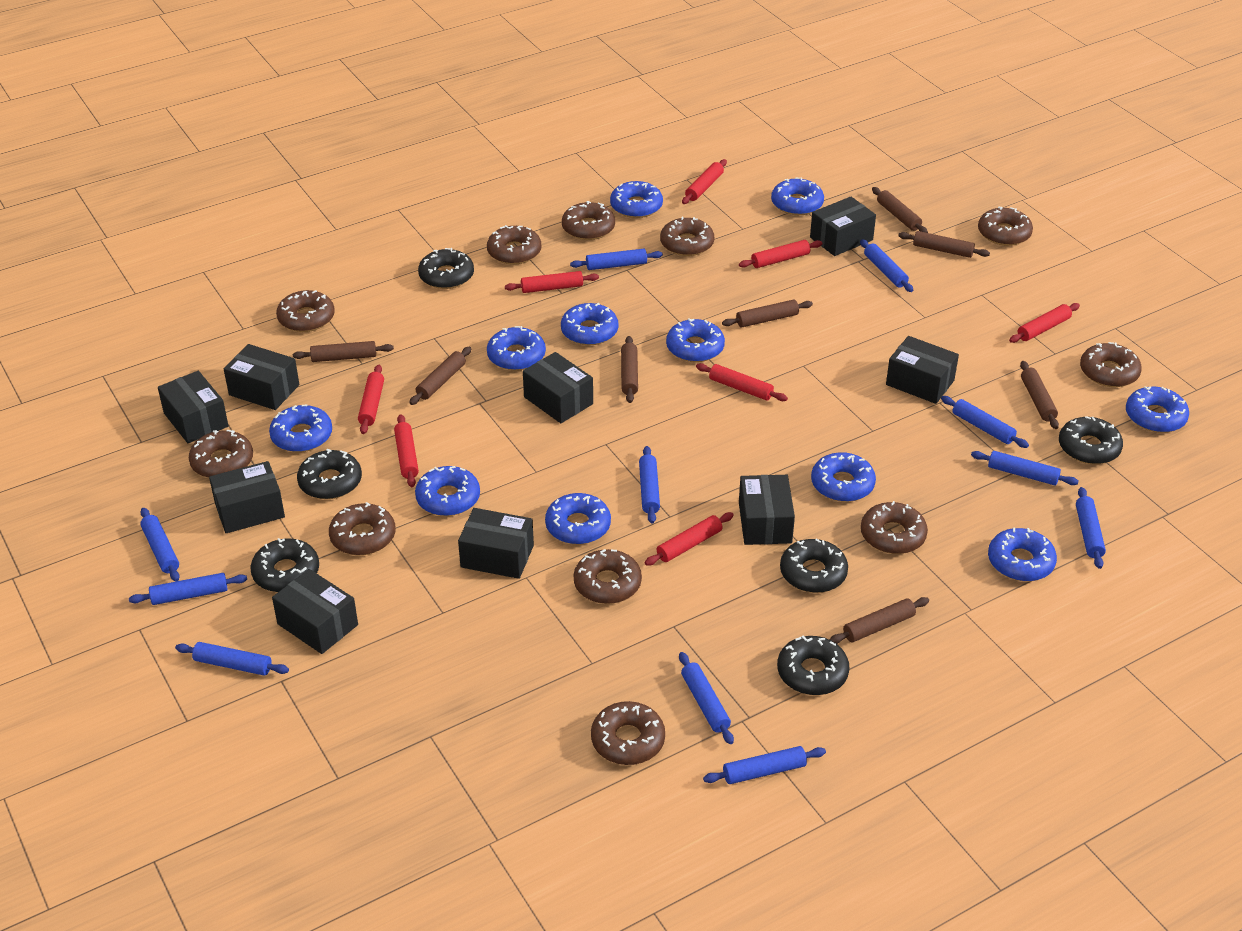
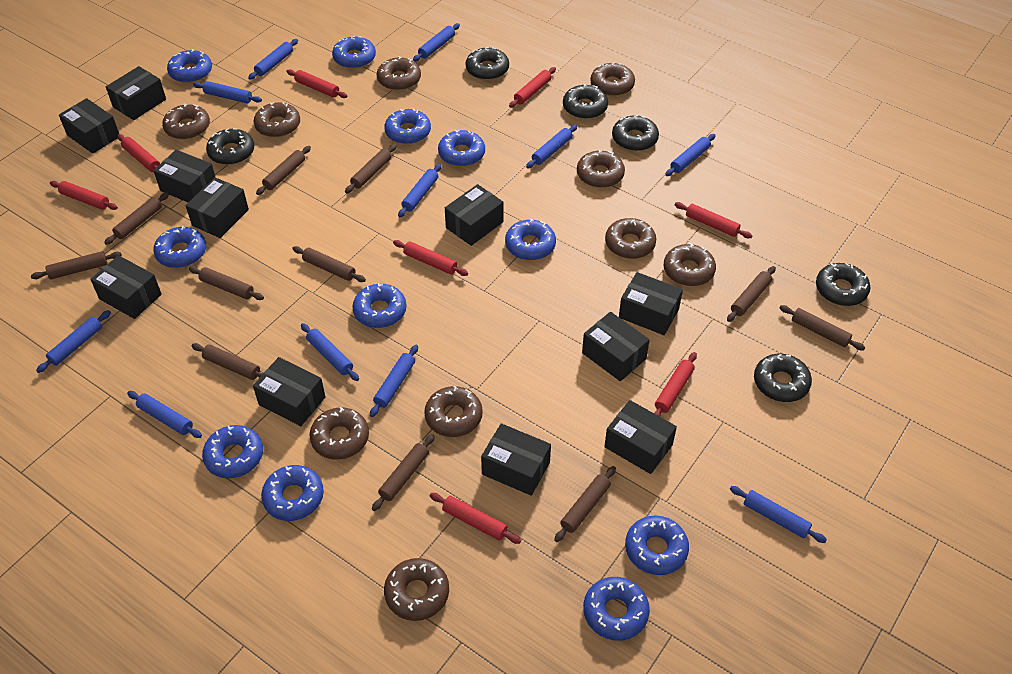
black box: [158,371,229,443] [209,461,285,533] [224,344,299,410] [272,569,358,654] [458,508,534,579] [523,352,593,423] [739,475,795,545] [810,196,876,256] [886,336,959,404] = 9 -> [59,98,119,154] [90,255,162,319] [106,66,166,120] [153,150,215,202] [185,177,249,238] [253,357,326,426] [445,184,504,246] [481,423,551,496] [582,312,650,381] [604,400,677,474] [619,272,683,335] = 11
brown donut: [189,430,253,478] [276,290,335,332] [329,502,395,555] [487,225,541,265] [562,201,615,240] [573,549,642,604] [591,701,665,765] [660,217,714,256] [861,501,928,554] [978,207,1033,246] [1080,342,1142,387] = 11 -> [162,104,210,140] [254,102,300,137] [309,407,369,460] [377,57,421,91] [384,558,449,621] [424,386,483,437] [577,149,625,188] [591,62,635,96] [605,218,656,259] [664,243,716,286] = 10
brown rolling pin: [293,341,394,362] [409,347,471,405] [621,336,638,403] [722,300,813,327] [829,597,929,644] [872,187,928,233] [898,231,990,258] [1020,361,1059,429] = 8 -> [31,251,122,279] [104,192,169,245] [189,266,264,300] [191,343,264,380] [256,146,311,195] [292,246,366,282] [345,144,396,193] [372,434,435,511] [554,466,616,542] [727,266,776,322] [779,305,865,350] = 11

